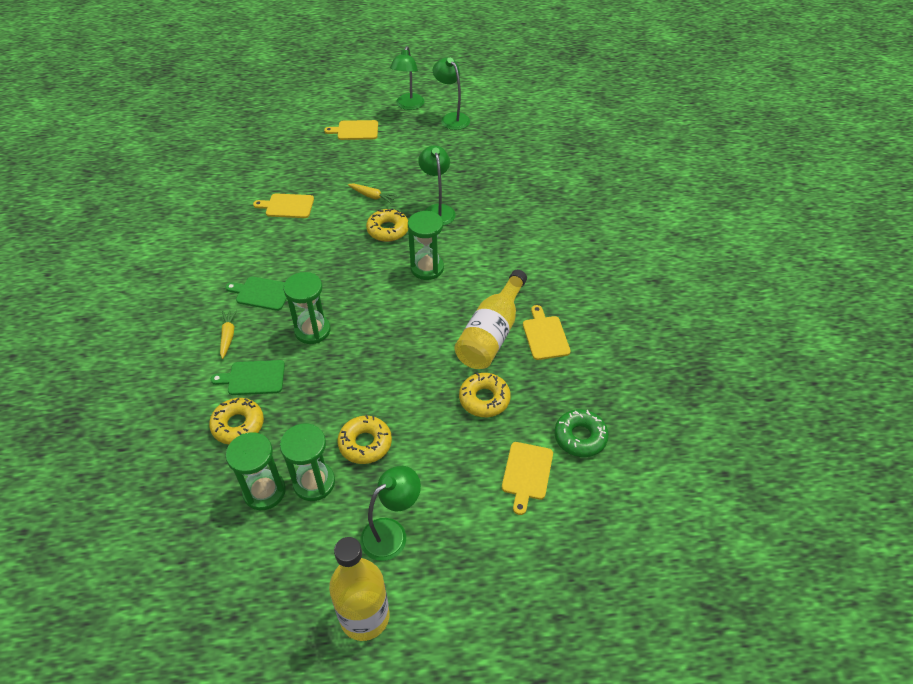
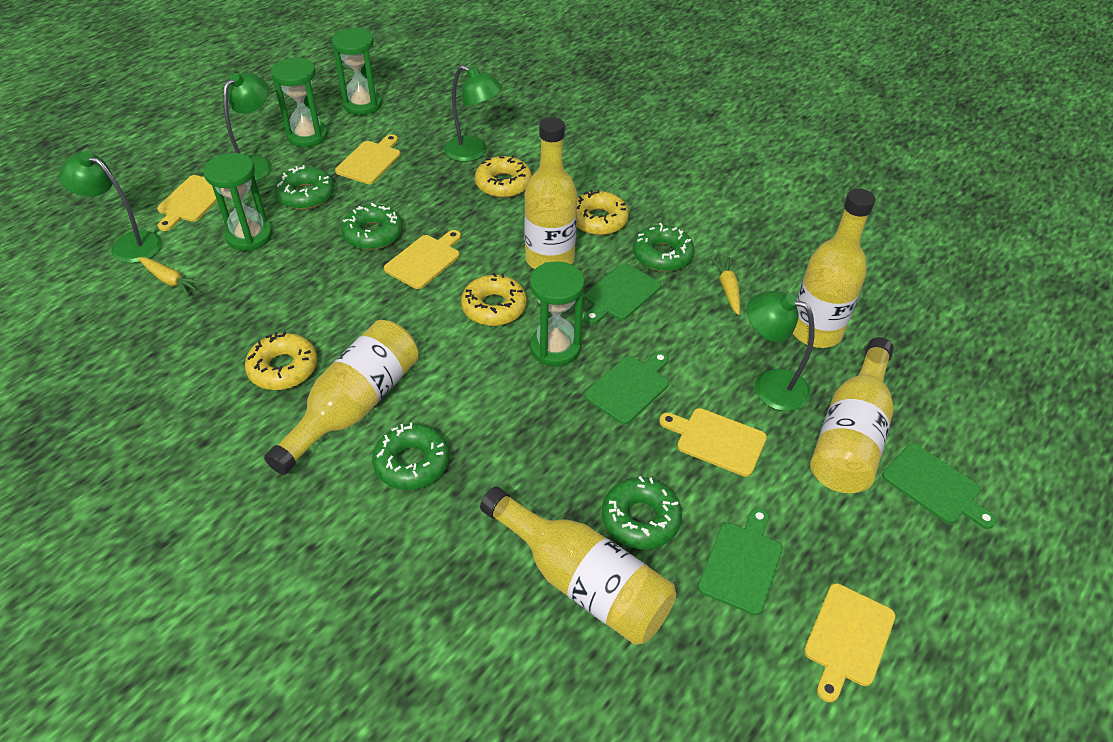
green cutting board: [211,360,285,395] [226,276,287,311] = 2 -> [584,263,661,324] [585,352,669,424] [698,508,783,615] [882,443,997,529] = 4
green donut: [554,409,609,457] = 1 -> [274,165,334,210] [341,203,403,250] [372,423,450,490] [602,476,682,549] [633,223,695,272] = 5
yellow bottle: [329,537,390,641] [454,270,527,369] = 2 -> [264,320,418,475] [480,486,676,645] [524,117,577,269] [793,189,875,348] [810,337,894,493] = 5
yellow cutting board: [253,193,314,218] [324,120,378,140] [502,442,553,515] [523,305,571,360] = 4 -> [157,175,217,231] [335,134,400,184] [384,230,461,289] [659,408,767,477] [804,583,896,702] = 5

